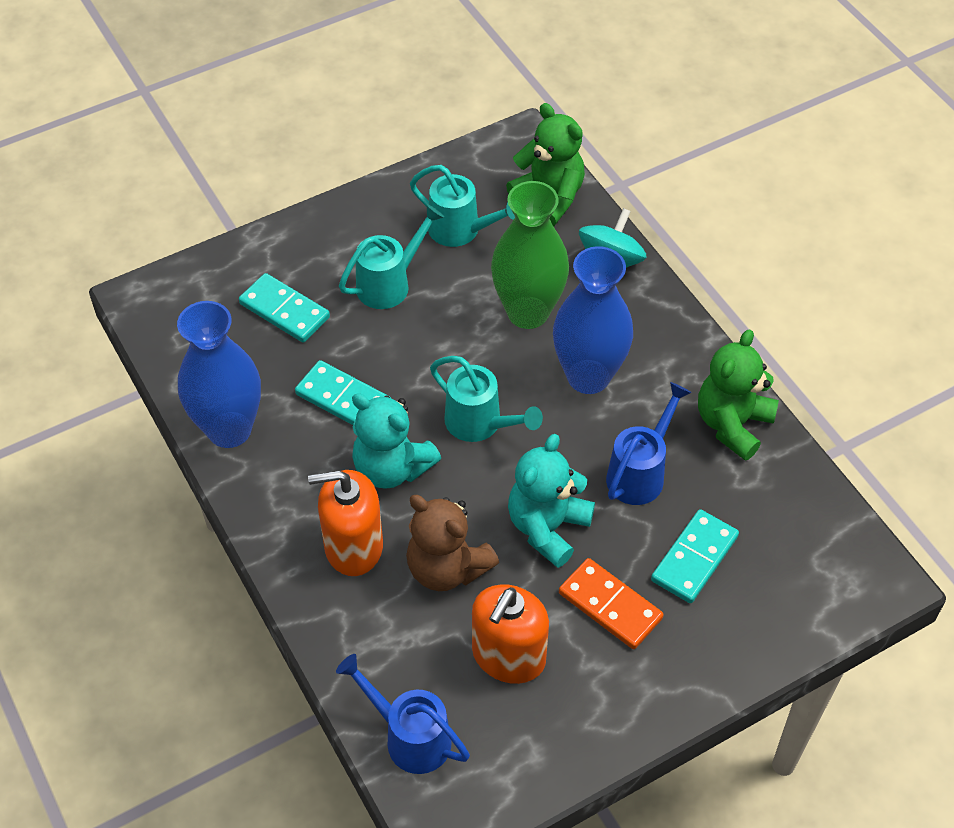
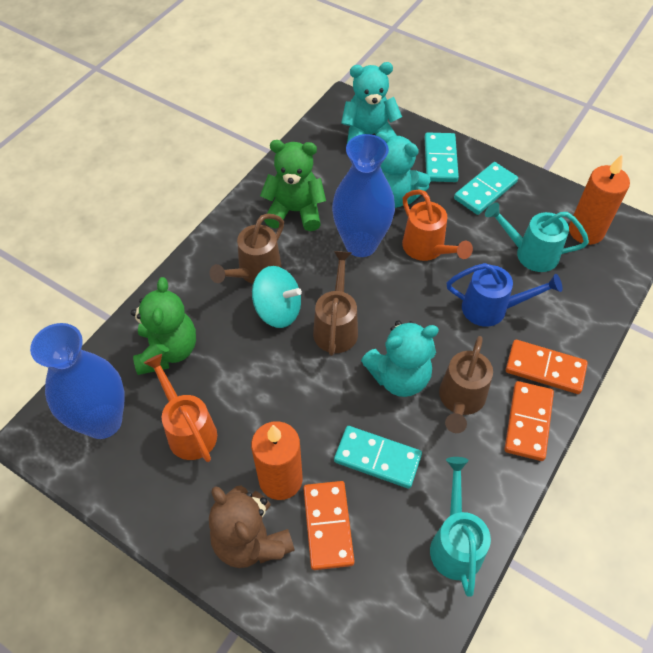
blue watering can: [336,654,470,774] [606,382,692,505] = 2 -> [447,263,562,327] = 1
brown watering can: none = 0 -> [209,214,284,284] [313,251,358,356] [439,336,493,433] = 3
green vase: [491,181,569,329] = 1 -> none = 0
orange candle: none = 0 -> [251,421,303,500] [569,155,630,245] = 2
orange domino: [559,558,663,649] = 1 -> [303,481,354,570] [505,381,554,461] [506,340,588,394] = 3
orange soap dispenser: [308,470,383,576] [472,584,549,684] = 2 -> none = 0
orange watering can: none = 0 -> [144,354,217,462] [402,189,473,261] = 2
turquoise teddy bear: [352,393,441,489] [508,434,595,568] = 2 -> [341,62,402,143] [361,321,439,397] [376,131,431,208] = 3
turquoise watering can: [339,204,444,309] [410,165,515,247] [430,356,543,442] = 3 -> [430,457,491,597] [485,202,589,272] = 2

